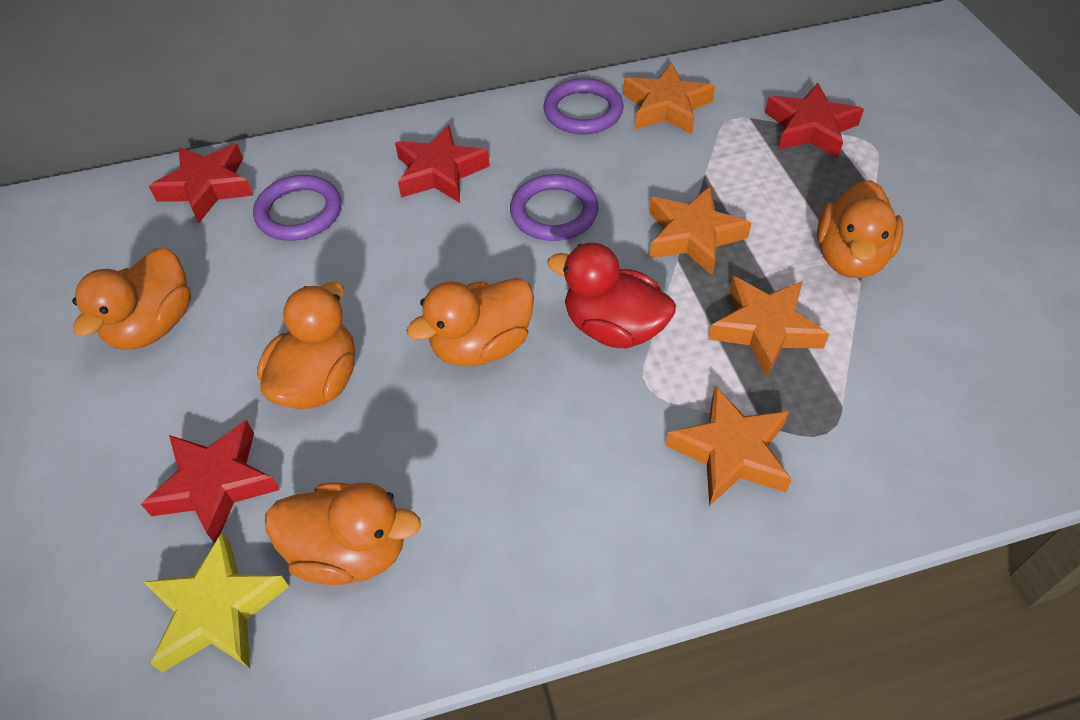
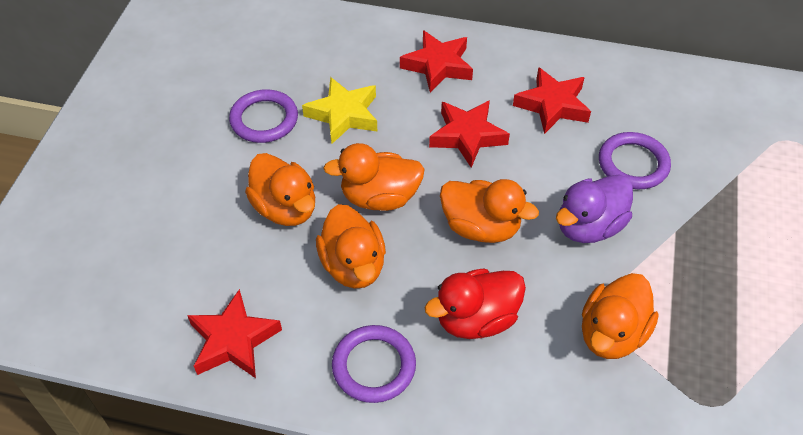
orange star: [623,63,715,134] [649,186,751,275] [665,385,792,506] [708,276,829,377] = 4 -> none = 0
purple duck: none = 0 -> [556,174,633,243] = 1

